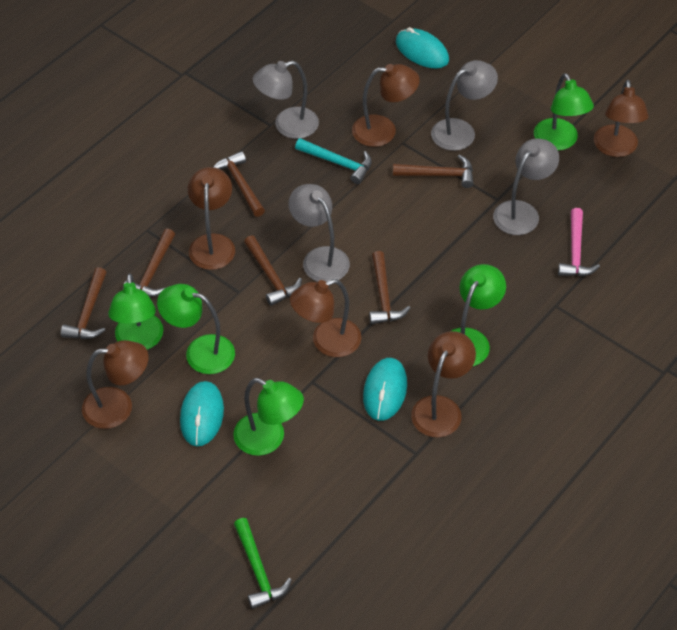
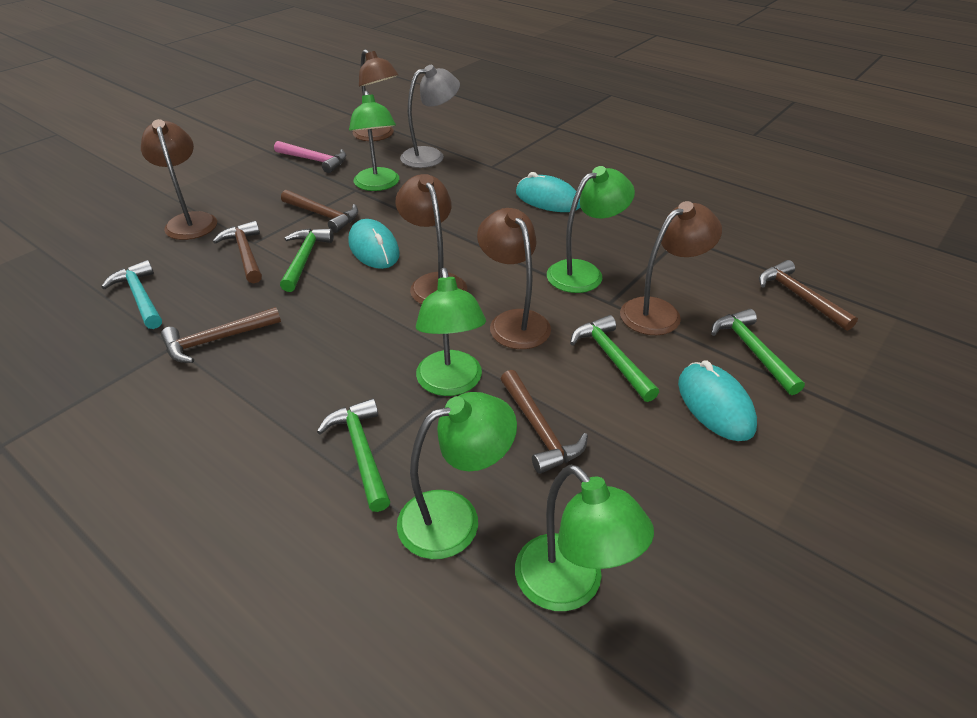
brown hammer: [61,267,107,339] [123,229,175,297] [214,151,265,217] [244,235,302,306] [369,251,410,324] [393,155,473,188] = 6 -> [161,307,281,363] [213,221,262,283] [281,190,358,233] [501,370,588,474] [759,260,858,331] = 5
brown lamp: [82,340,148,429] [188,167,235,270] [290,279,361,357] [352,64,420,147] [411,331,476,438] [594,80,649,157] = 6 -> [141,119,217,240] [353,49,398,141] [395,174,467,304] [477,208,551,349] [620,201,722,335] = 5
green hammer: [234,518,292,609] = 1 -> [280,228,334,292] [317,398,390,512] [570,315,659,402] [711,309,805,395] = 4
grey lamp: [253,61,319,139] [289,184,350,282] [431,60,498,151] [493,138,559,235] = 4 -> [400,65,460,168] = 1

